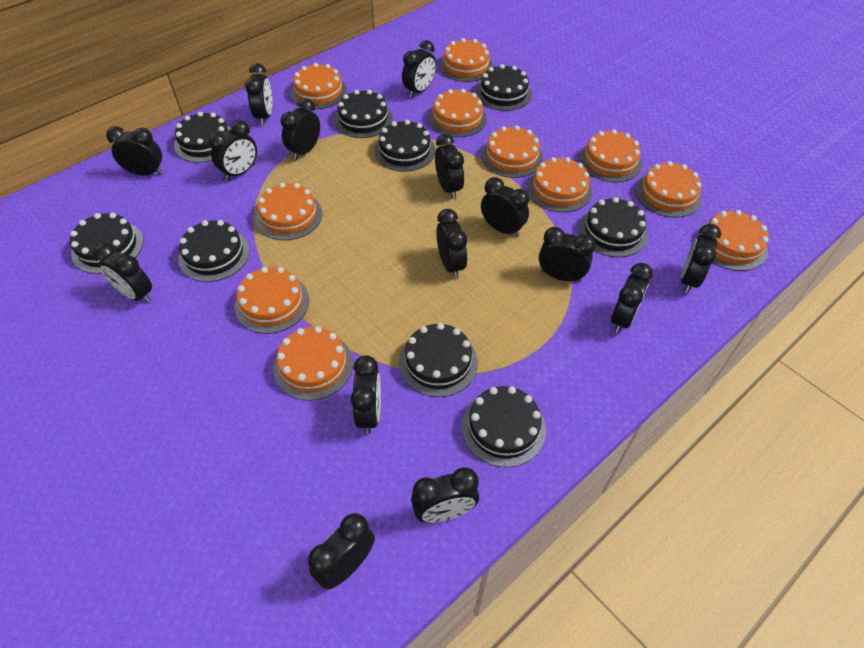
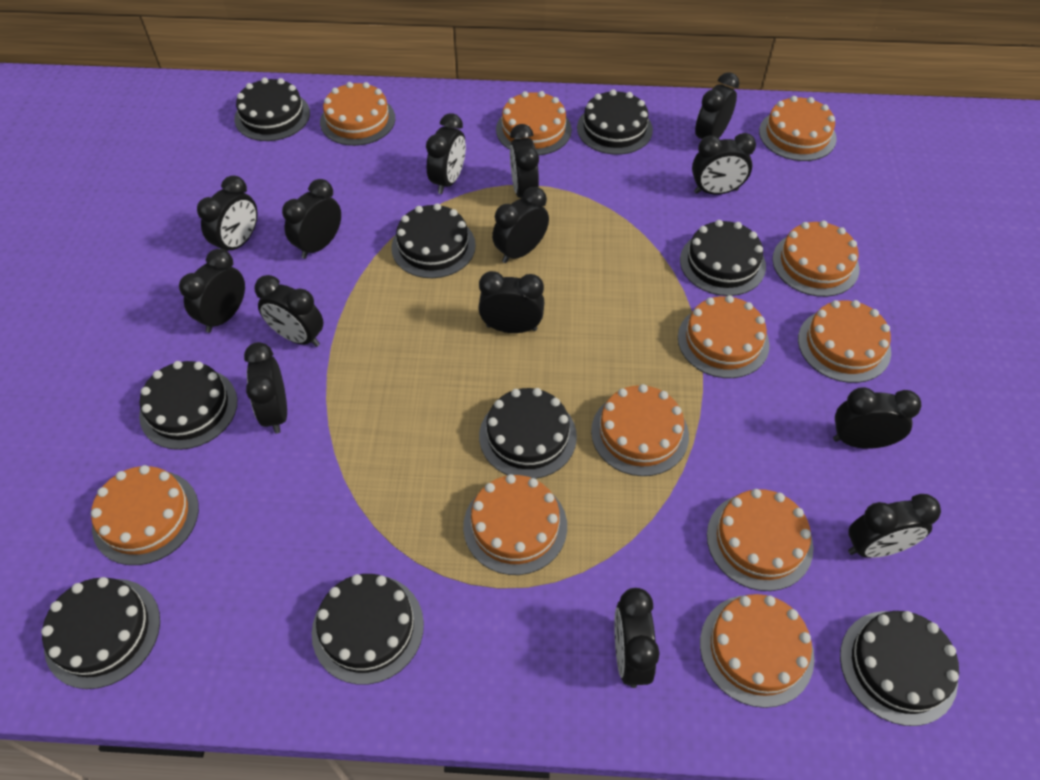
black clock: [93,243,152,303] [106,126,163,176] [208,120,257,181] [245,63,272,125] [280,98,320,160] [308,513,375,590] [351,355,381,434] [402,40,436,98] [411,467,479,523] [435,134,464,199] [436,209,468,279] [481,177,529,237] [539,227,596,282] [611,263,653,333] [681,224,721,293] = 15 -> [179,249,245,333] [197,175,258,251] [244,342,287,434] [254,275,324,347] [282,179,341,259] [426,113,466,194] [478,271,545,333] [492,187,549,263] [510,124,539,198] [614,588,660,688] [692,133,756,195] [695,72,739,139] [833,387,921,449] [848,494,941,558] = 14

